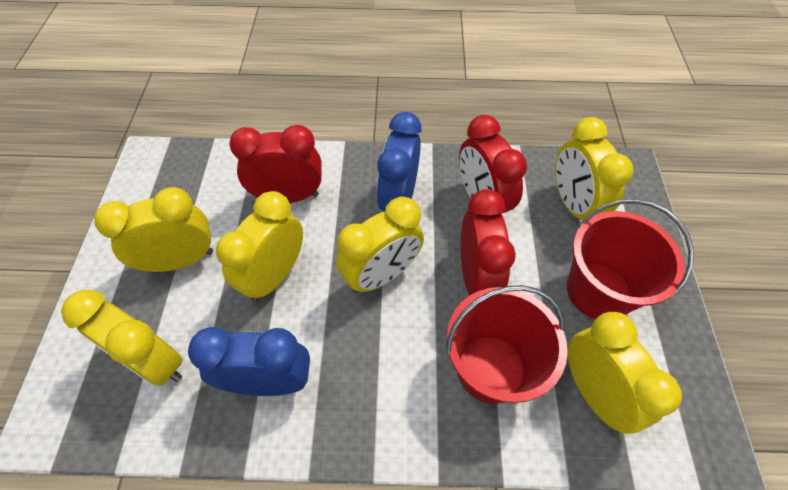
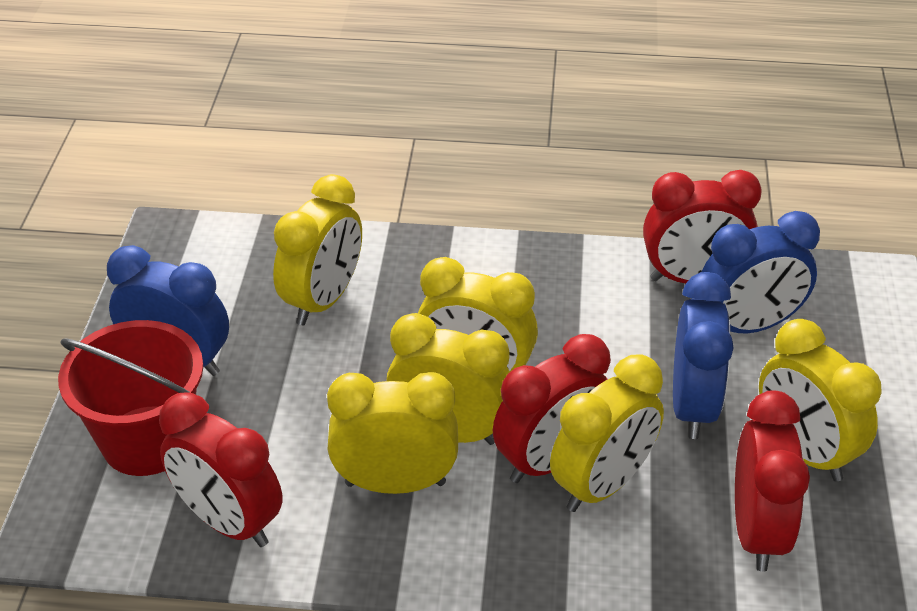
blue clock: [188,327,310,396] [377,112,422,212] = 2 -> [107,245,229,376] [673,272,734,439] [701,211,820,333] = 3
red bucket: [446,285,568,404] [567,199,694,319] = 2 -> [58,320,203,476] = 1
red clock: [229,125,322,203] [459,115,527,214] [461,189,516,296] = 3 -> [159,392,283,547] [493,334,611,483] [643,170,762,283] [735,390,810,572] = 4

